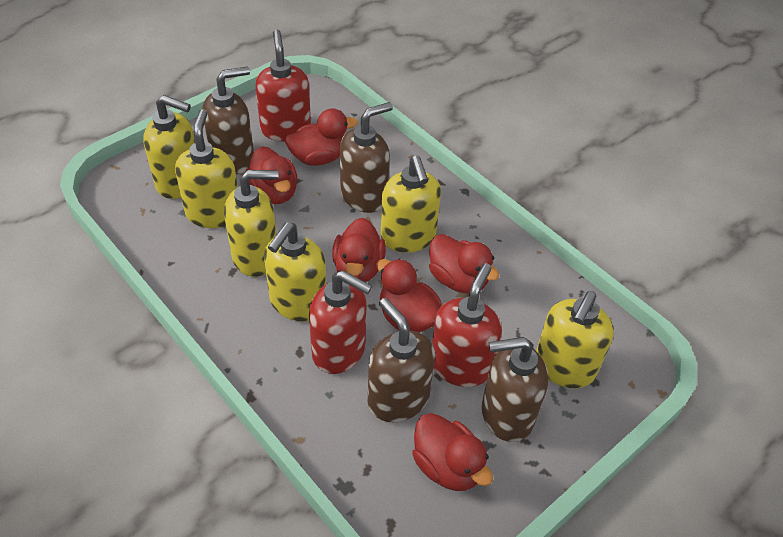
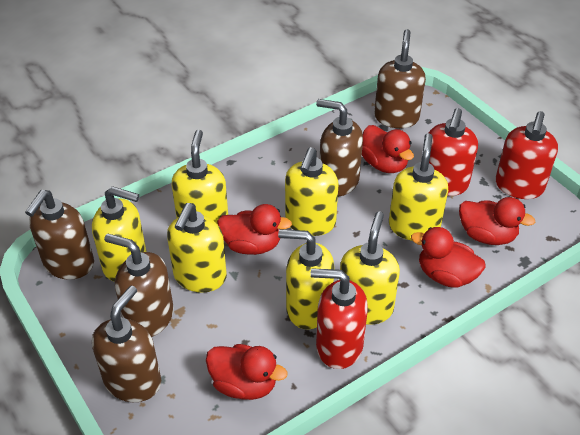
brown soap dispenser: [202,66,254,174] [340,102,393,213] [368,298,435,423] [482,337,548,442] = 4 -> [25,190,94,280] [92,286,161,402] [104,233,174,337] [316,99,363,196] [374,29,426,128] = 5
red duck: [245,146,298,204] [285,108,358,166] [332,218,386,282] [377,259,442,332] [412,413,493,491] [429,234,499,293] = 6 -> [206,344,288,400] [217,204,292,255] [362,125,414,173] [411,227,486,288] [459,197,535,245] = 5
yellow soap dispenser: [143,95,195,199] [175,109,238,228] [224,170,278,277] [264,222,326,321] [381,156,441,253] [536,291,614,388] = 6 -> [92,186,147,282] [167,203,227,292] [172,130,228,224] [278,229,334,329] [285,147,339,236] [339,211,400,325] [389,133,448,241] = 7

